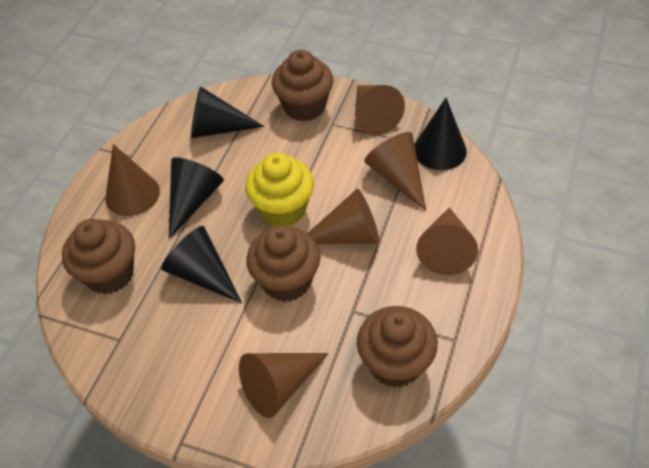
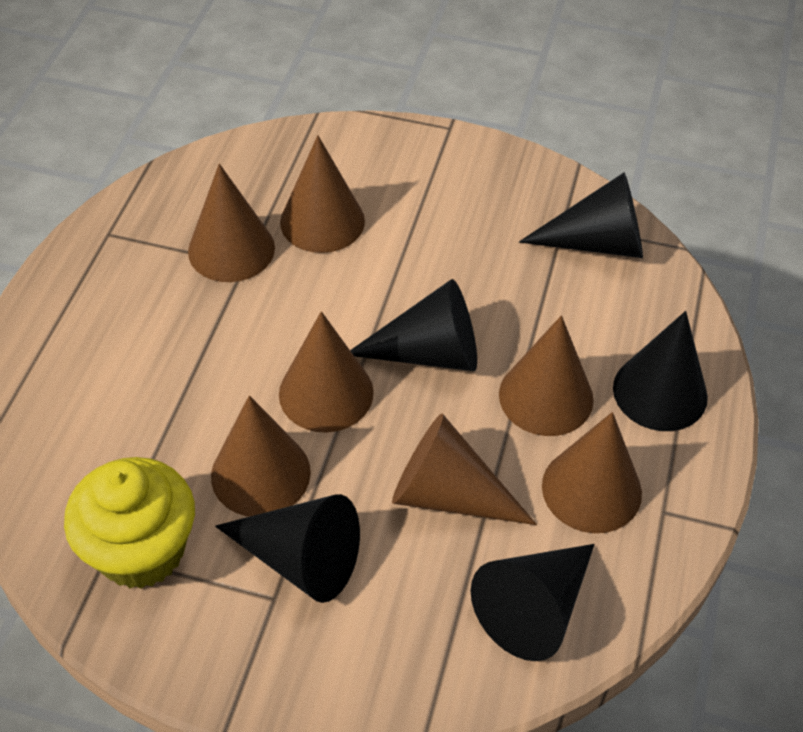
black cone: [161,226,242,303] [169,157,224,239] [191,86,264,138] [414,98,467,170] = 4 -> [215,494,360,603] [350,279,477,371] [471,544,594,661] [519,172,643,258] [613,311,708,431] = 5
brown cone: [105,144,160,216] [239,353,329,418] [308,189,379,244] [355,85,405,135] [364,132,426,211] [416,207,478,275] = 6 -> [188,164,275,282] [211,395,311,517] [279,311,374,433] [280,135,365,253] [392,413,537,525] [499,315,594,436] [542,412,642,533] = 7
brown cupcake: [62,219,135,294] [246,225,320,302] [272,50,333,122] [357,306,438,388] = 4 -> none = 0

